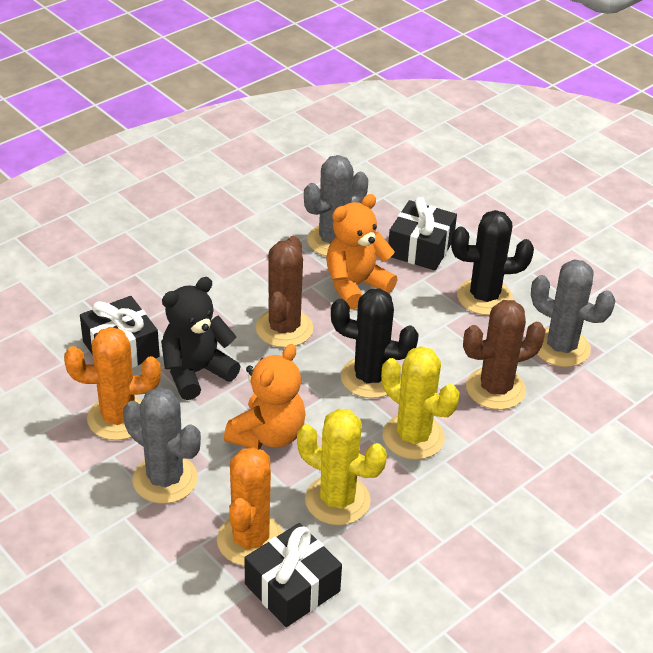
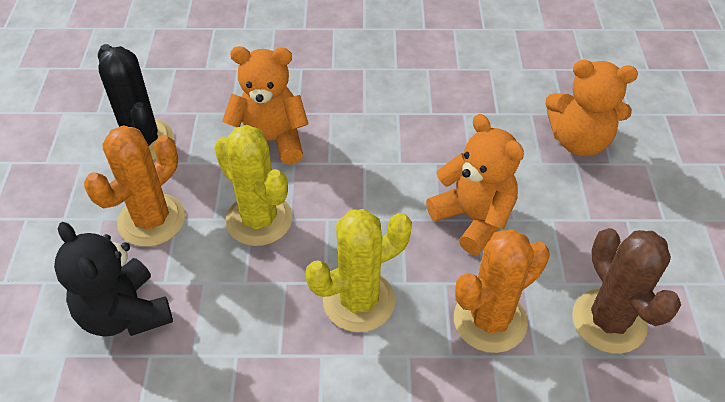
black cactus: [331,288,419,398] [451,210,534,315] = 2 -> [98,44,174,160] = 1
black gift: [80,296,160,368] [244,523,342,627] [388,197,457,270] = 3 -> none = 0
brown cactus: [256,236,313,348] [463,300,546,410] = 2 -> [572,228,681,354] = 1
grey cactus: [123,387,201,504] [304,155,368,256] [531,259,615,367] = 3 -> none = 0
orange teddy bear: [224,344,306,450] [326,194,398,310] = 2 -> [222,46,308,165] [426,114,524,255] [545,60,638,156] = 3

